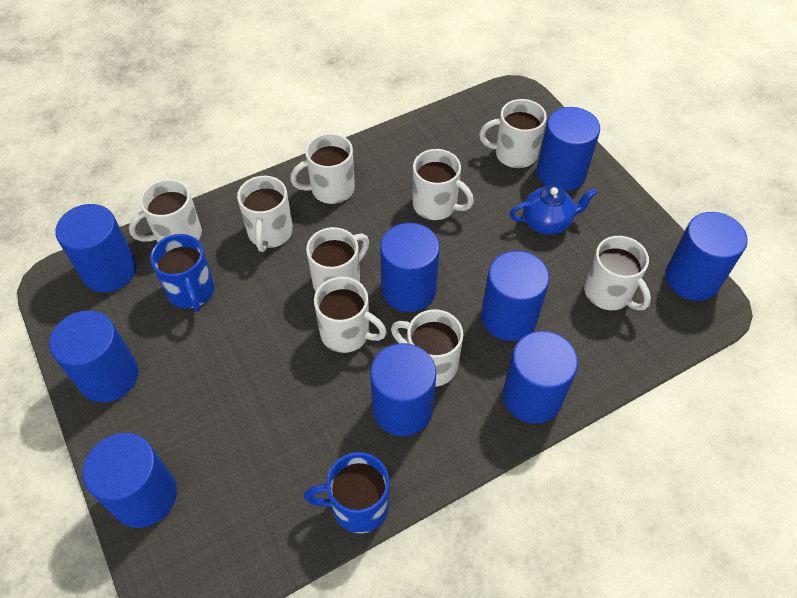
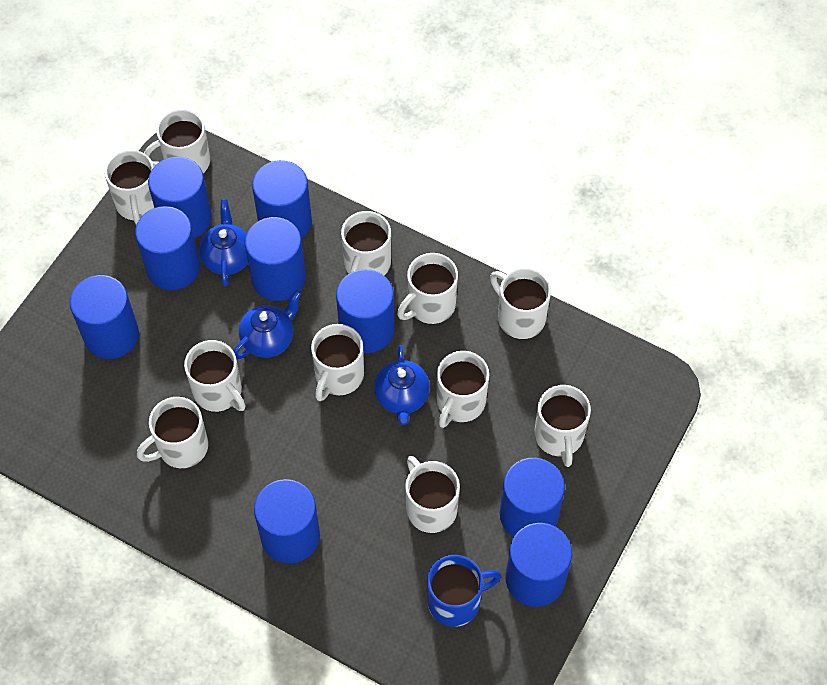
blue mug: [150,234,215,312] [304,452,389,534] = 2 -> [427,555,502,627] = 1
blue teapot: [510,186,597,235] = 1 -> [199,199,248,287] [234,290,301,360] [374,345,430,425] = 3
white mug: [129,179,202,243] [237,176,293,252] [290,133,355,204] [306,227,369,292] [314,277,387,353] [391,309,463,387] [413,149,474,220] [479,99,547,168] [584,236,651,310] = 9 -> [105,150,154,225] [137,397,208,468] [144,109,210,173] [184,340,246,412] [311,324,364,401] [341,211,391,276] [397,253,458,324] [405,456,460,533] [437,351,489,428] [490,268,551,339] [534,385,591,467] = 11

